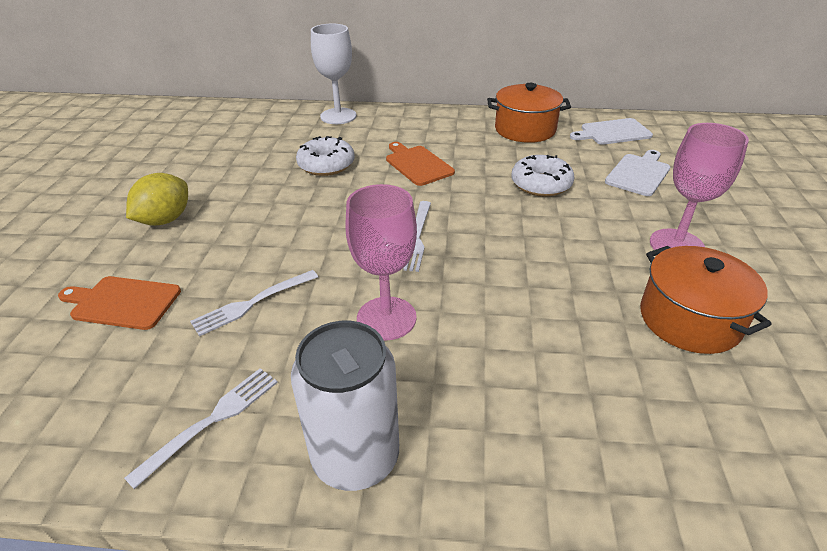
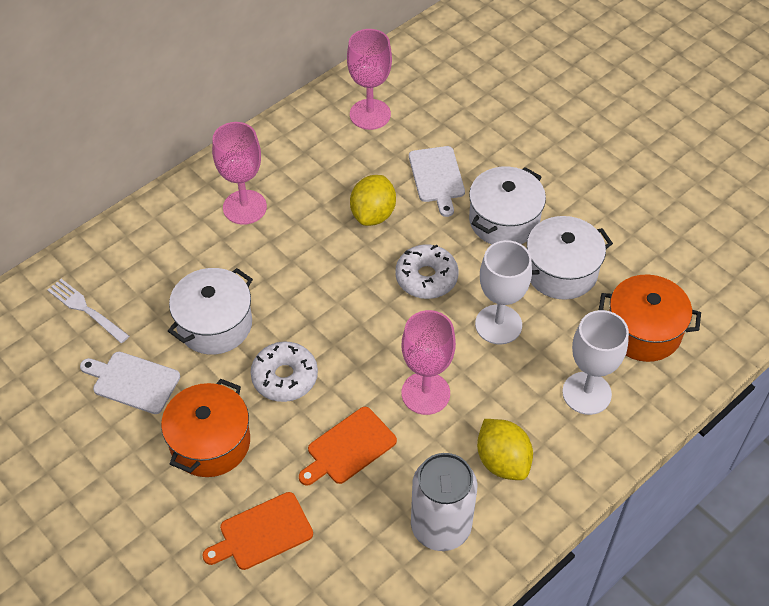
pink goblet: [346,184,417,340] [650,123,749,250] = 2 -> [212,122,267,225] [347,29,392,130] [402,310,456,415] = 3
white fork: [124,368,278,489] [190,270,318,336] [403,201,431,272] = 3 -> [47,279,129,343] = 1
white goblet: [311,24,357,124] = 1 -> [475,240,532,345] [562,310,629,415] = 2
white pot: none = 0 -> [168,268,253,354] [469,167,546,244] [527,216,613,300] = 3
yellow lemon: [126,173,188,226] = 1 -> [350,175,396,226] [477,419,533,480] = 2

